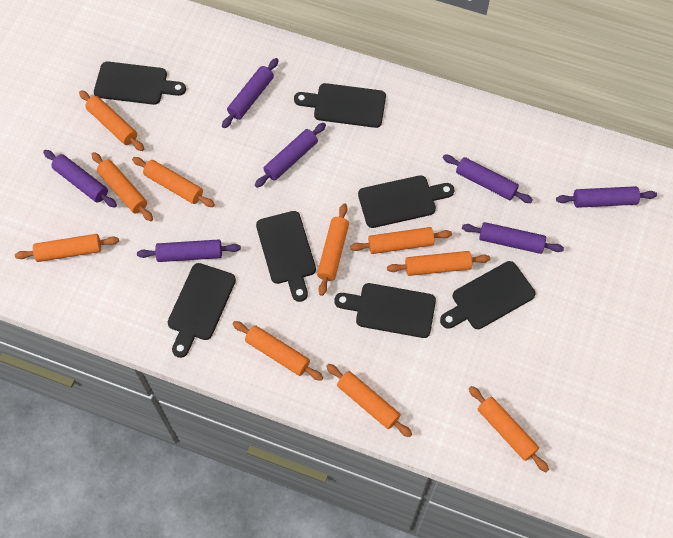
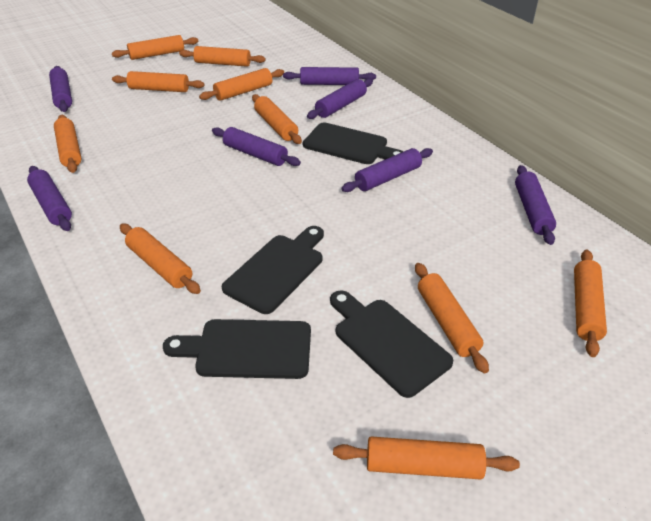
black cutting board: [94,62,186,105] [168,263,236,358] [256,211,316,302] [294,83,386,128] [334,283,436,338] [358,175,455,228] [440,261,536,329] = 7 -> [163,319,311,379] [222,226,324,314] [303,123,403,164] [330,290,453,398] = 4

